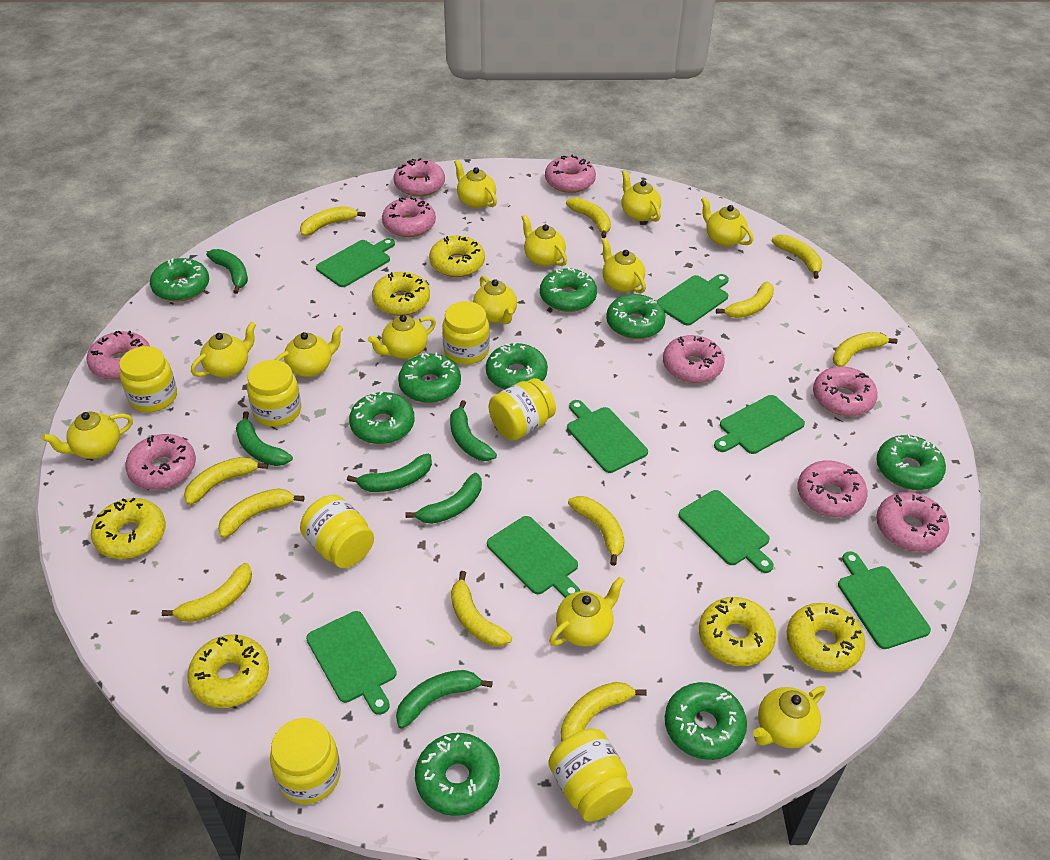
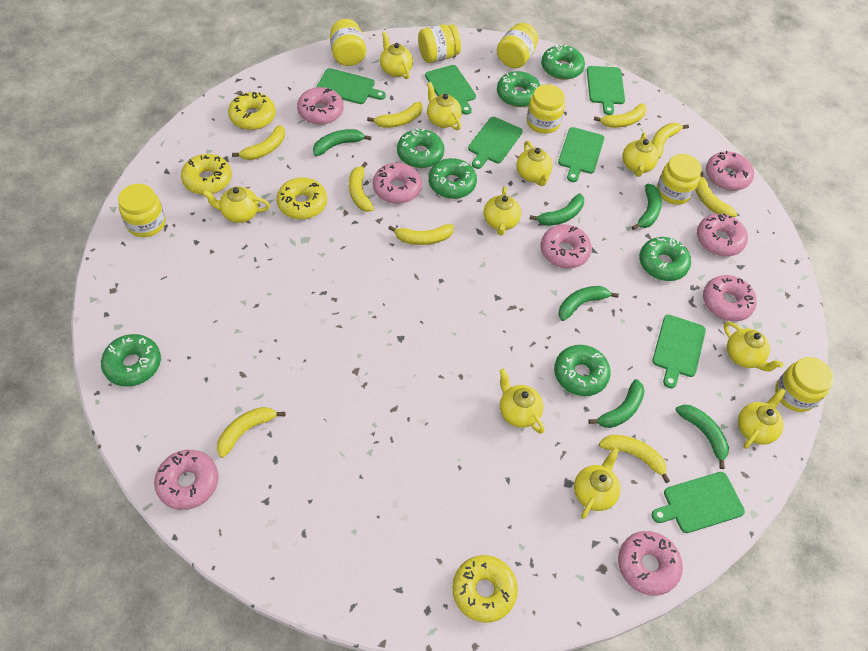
green cutting board: [306,611,397,715] [316,238,395,287] [487,516,580,598] [567,400,648,473] [656,274,729,326] [679,490,774,573] [714,395,805,454] [838,551,931,649] = 8 -> [316,68,386,104] [425,65,476,115] [468,117,522,169] [558,127,604,182] [587,66,625,115] [651,472,745,533] [652,315,706,388] = 7
green donut: [150,258,209,302] [349,391,414,444] [398,353,461,403] [415,733,500,816] [486,342,548,390] [540,267,597,312] [606,294,666,339] [665,682,747,760] [876,434,946,490] = 9 -> [101,334,161,387] [397,129,444,168] [428,158,477,199] [497,71,541,107] [541,44,585,80] [554,345,610,396] [639,237,691,281] = 7
pink donut: [86,331,150,380] [125,434,196,490] [382,196,436,237] [393,158,445,197] [545,155,596,193] [663,335,725,383] [797,461,868,518] [813,366,878,416] [876,492,949,552] = 9 -> [154,450,218,510] [297,87,344,124] [373,163,422,204] [541,224,592,268] [618,531,683,596] [697,213,748,256] [703,275,757,321] [706,151,754,191] = 8
yellow banana: [162,563,252,622] [184,457,268,505] [218,489,305,538] [300,206,366,236] [451,571,512,646] [561,682,647,741] [566,197,611,238] [568,496,625,566] [716,281,774,318] [772,235,822,279] [833,332,898,367] = 11 -> [217,407,285,458] [232,125,285,160] [349,162,374,212] [367,102,423,128] [388,224,454,245] [594,104,647,128] [599,435,670,483] [652,123,689,158] [695,171,738,217] = 9
yellow donut: [91,498,166,559] [187,635,269,708] [372,272,430,316] [429,236,485,277] [699,597,776,666] [787,603,865,673] = 6 -> [181,154,232,195] [228,92,276,130] [277,177,327,220] [452,555,518,623] = 4
yellow teapot: [42,412,133,459] [191,322,256,378] [275,325,343,377] [368,315,436,359] [454,160,497,208] [473,276,517,324] [522,214,567,267] [549,577,624,647] [601,238,646,294] [621,170,661,222] [701,197,753,247] [753,686,826,748] = 12 -> [202,187,270,223] [380,32,413,79] [427,82,462,130] [484,186,521,236] [499,369,544,434] [516,141,553,186] [574,447,621,519] [622,133,659,177] [724,322,783,372] [738,388,786,449] = 10

